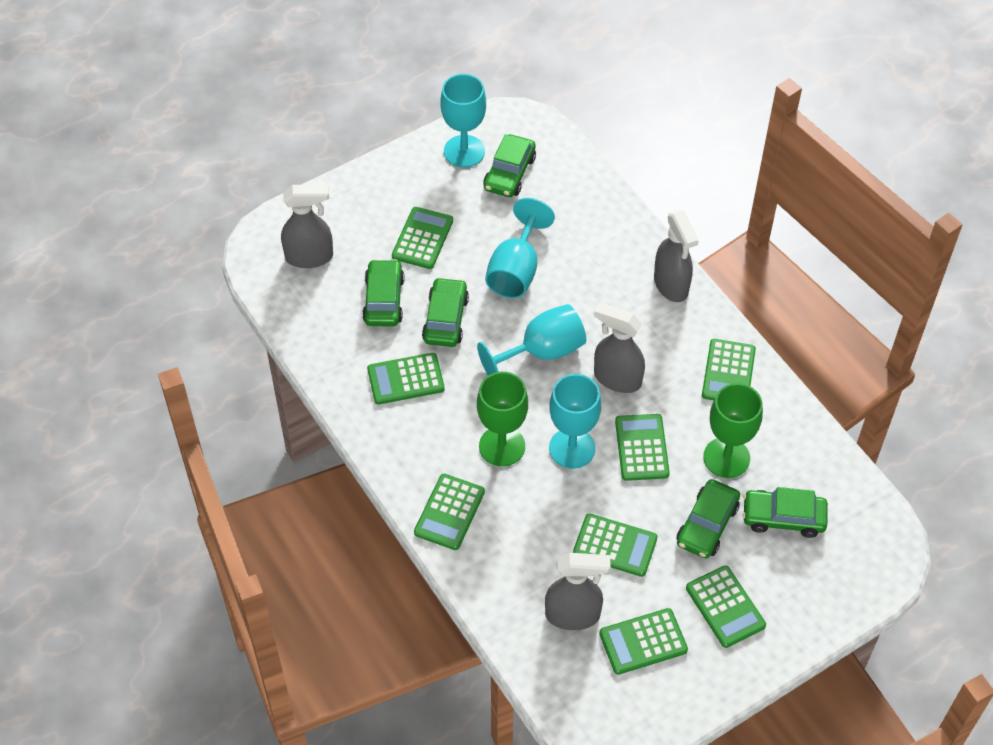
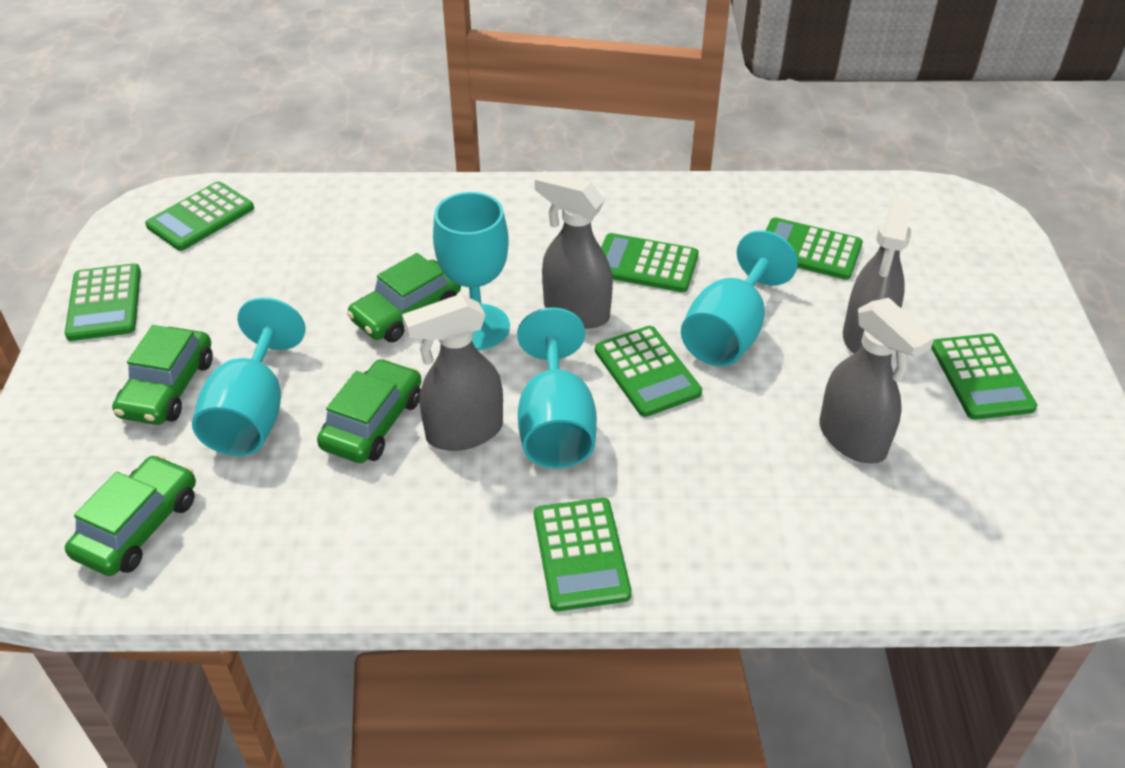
green calculator: [367,353,445,404] [392,207,453,269] [414,474,485,550] [573,513,658,577] [599,608,688,675] [615,414,670,481] [686,566,766,648] [702,339,756,400] = 8 -> [65,263,141,341] [145,181,254,251] [534,498,632,611] [595,326,702,417] [601,233,699,292] [766,217,863,280] [931,333,1037,420] = 7
green car: [362,259,404,326] [422,277,469,347] [483,134,536,197] [677,479,740,559] [742,487,828,538] = 5 -> [65,455,196,576] [112,325,213,425] [317,359,422,463] [347,253,461,342] = 4
green goblet: [477,372,528,467] [703,383,763,478] = 2 -> none = 0

